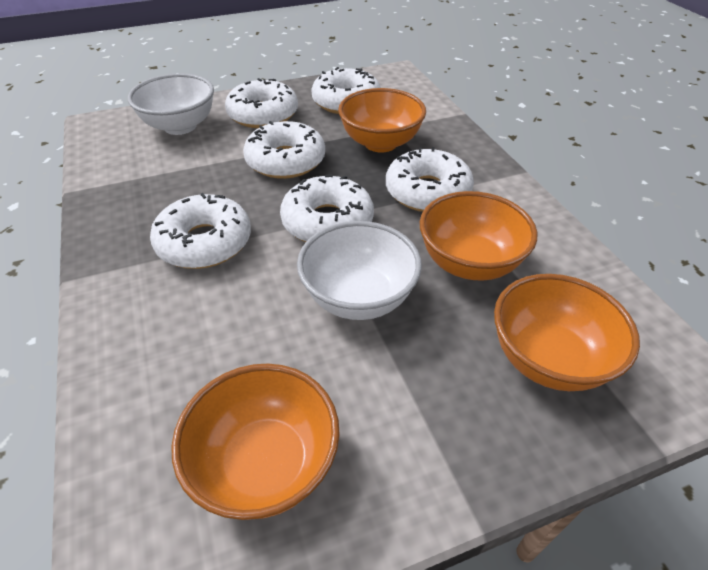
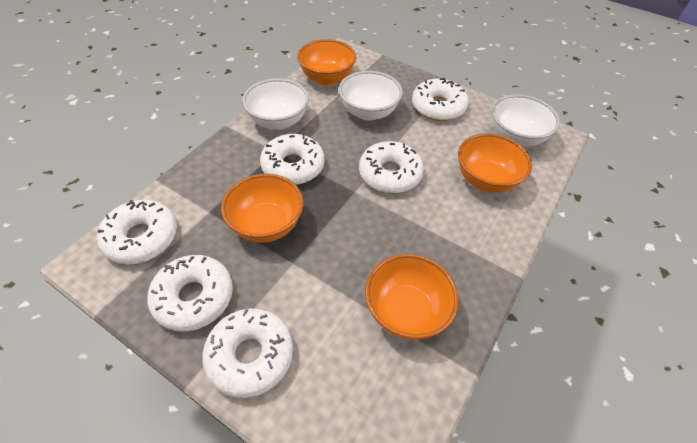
white bowl: [128,74,214,135] [297,221,422,320] = 2 -> [242,78,309,130] [339,71,403,121] [492,94,560,147] = 3

